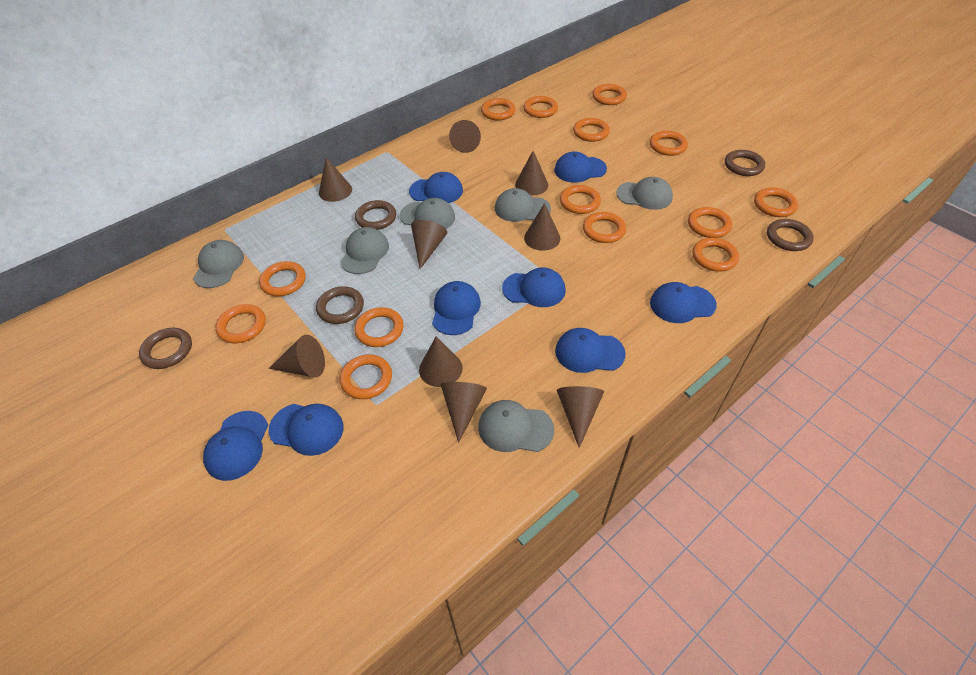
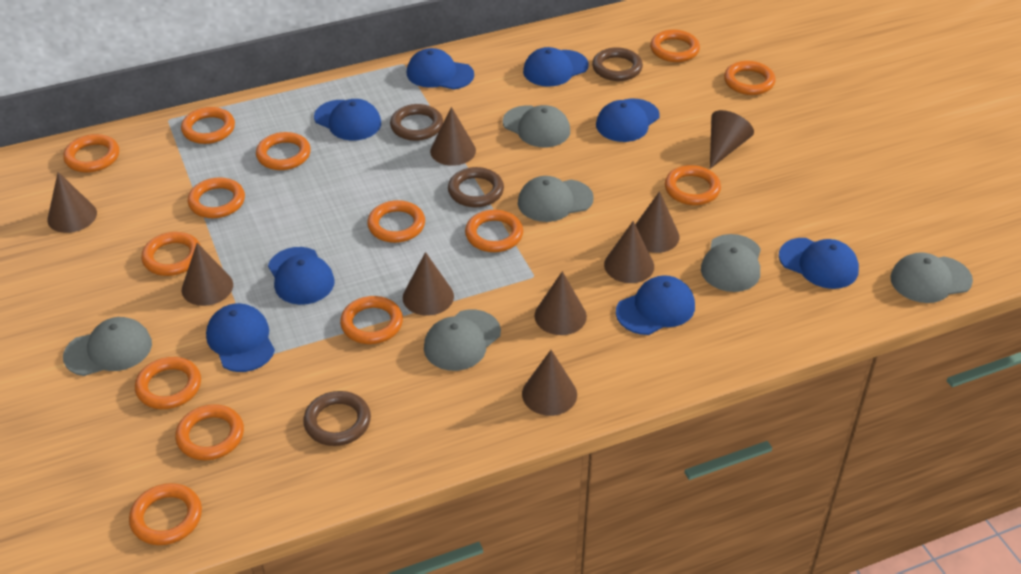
brown ring: [139,328,192,369] [316,286,364,324] [355,200,396,230] [725,150,765,176] [767,219,814,251] = 5 -> [303,391,371,446] [390,104,443,141] [448,167,504,207] [592,47,643,81] = 4

